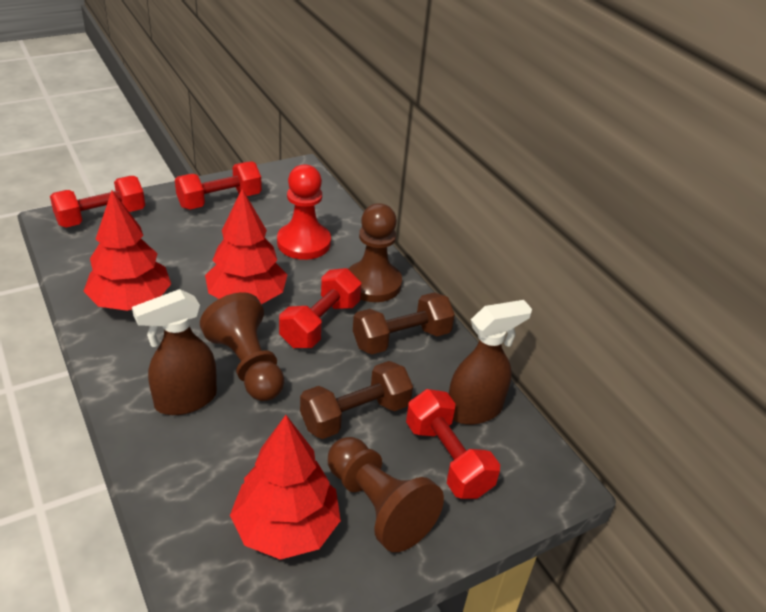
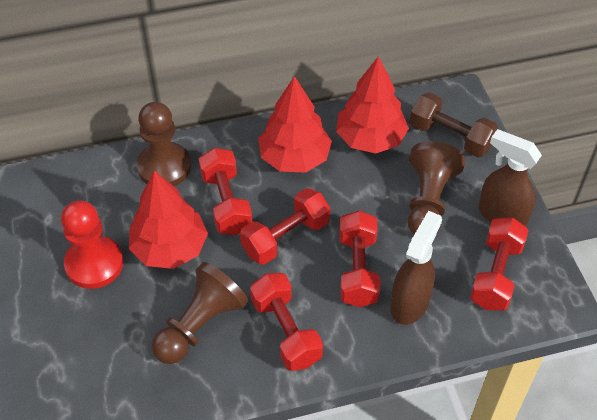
brown dumbbell: [300,361,413,439] [353,293,455,355] = 2 -> [410,92,498,157] = 1
red dumbbell: [50,176,145,228] [175,161,262,209] [279,268,361,348] [406,389,500,499] = 4 -> [199,148,252,235] [240,188,330,265] [250,273,323,371] [339,211,380,307] [470,217,529,310] = 5

